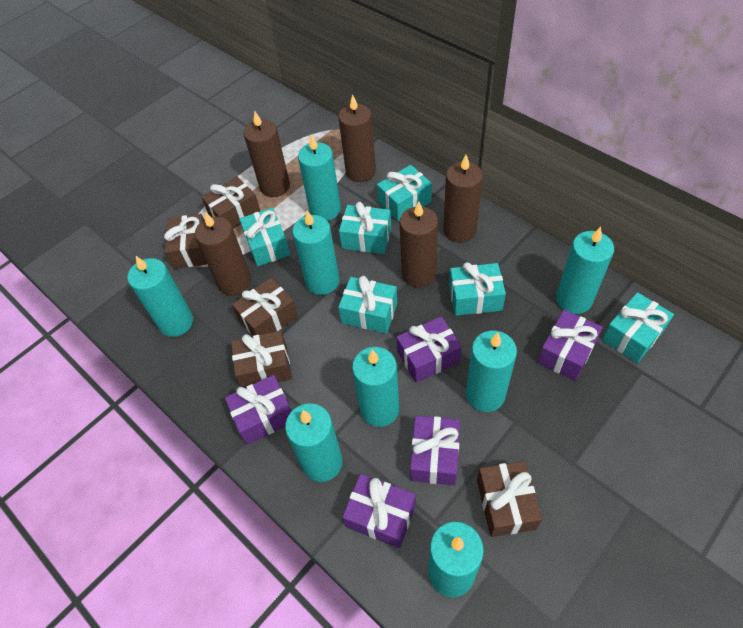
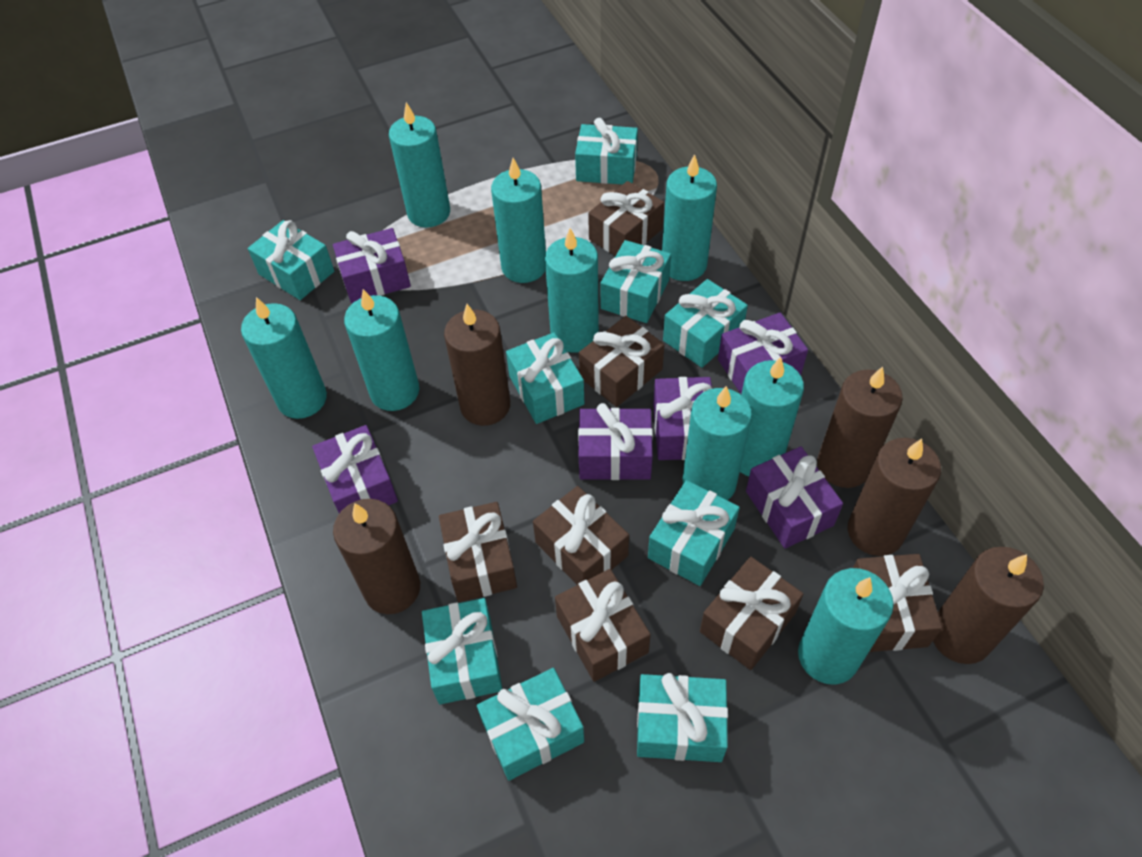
brown gift: [164,214,207,269] [201,176,260,229] [231,331,292,388] [232,278,298,336] [477,461,542,537] = 5 -> [439,502,517,602] [533,486,629,585] [555,569,651,682] [579,316,664,407] [588,181,664,256] [700,557,803,670] [853,554,942,652] = 7
purple gift: [225,375,292,445] [342,474,416,548] [397,316,462,383] [410,416,460,485] [537,310,603,381] = 5 -> [312,425,398,513] [333,228,411,303] [578,403,653,480] [653,377,712,460] [718,312,808,394] [746,446,843,548] = 6
turquoise candle: [127,256,193,337] [285,403,343,482] [292,211,340,295] [298,134,341,221] [352,347,399,427] [429,522,484,598] [466,331,517,412] [556,227,614,314] = 8 -> [241,297,327,419] [344,289,419,411] [389,102,450,228] [491,158,546,283] [545,228,599,353] [662,154,717,281] [683,386,752,500] [740,357,804,476] [798,568,894,685] = 9
turquoise gift: [239,208,290,267] [338,276,397,334] [339,202,391,254] [377,165,432,222] [449,262,506,316] [602,292,674,363] = 6 -> [248,220,334,300] [422,598,502,704] [477,668,584,780] [506,332,585,424] [575,118,638,185] [600,240,671,323] [637,673,728,762] [648,480,740,586] [663,279,748,368] = 9

